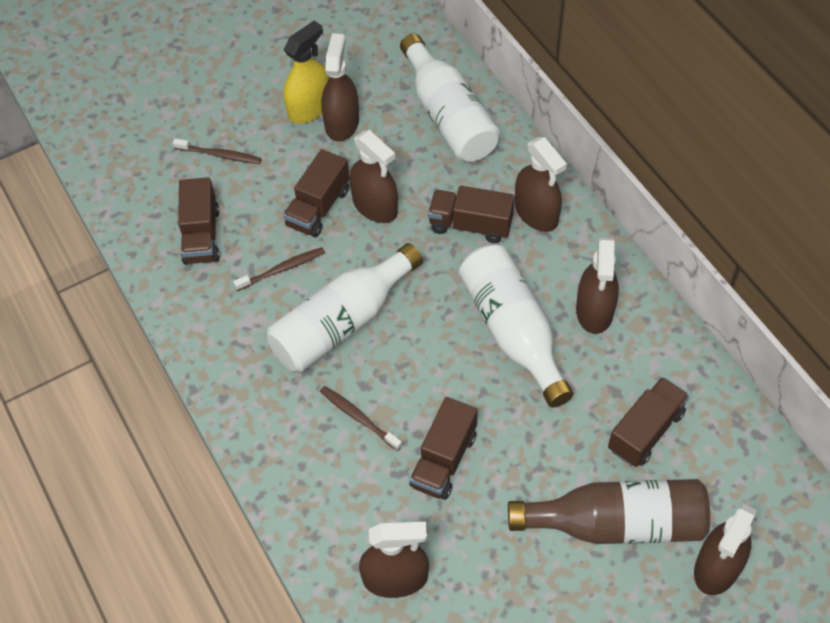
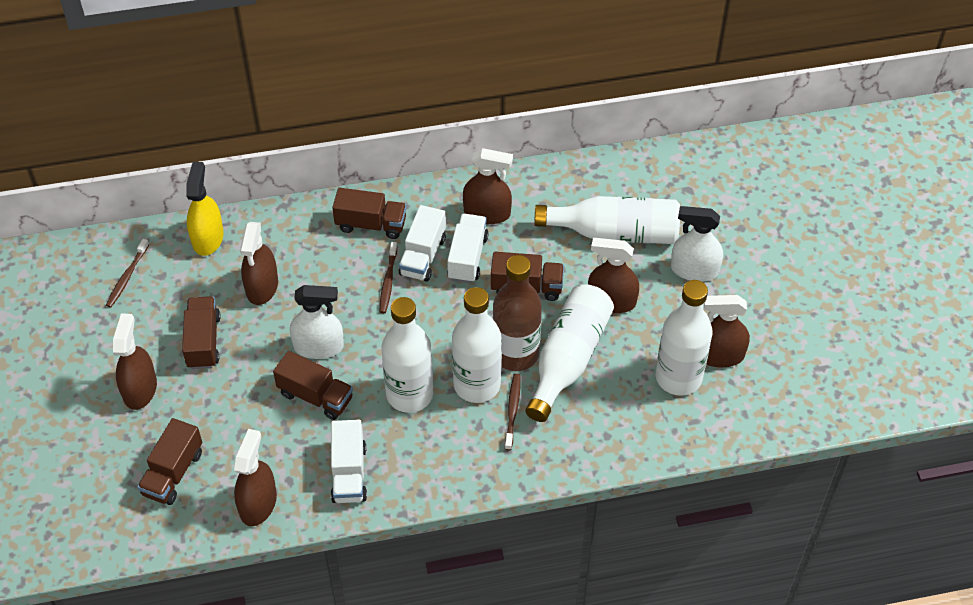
white bottle: [267,243,423,372] [400,33,500,162] [459,245,573,408] = 3 -> [381,297,433,413] [452,287,502,403] [525,284,614,422] [534,196,680,244] [656,280,713,396] = 5
white spray bottle: none = 0 -> [290,285,344,359] [671,206,723,282] = 2
white truck: none = 0 -> [331,420,367,503] [399,205,446,282] [447,214,489,283] = 3

